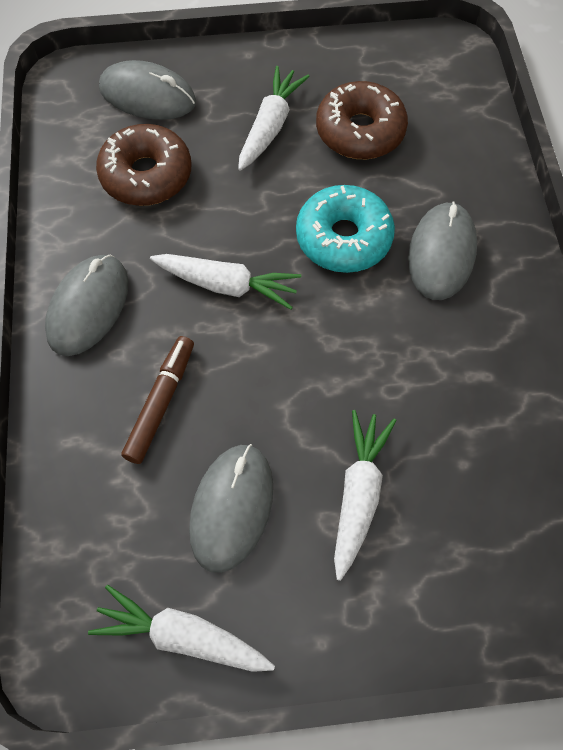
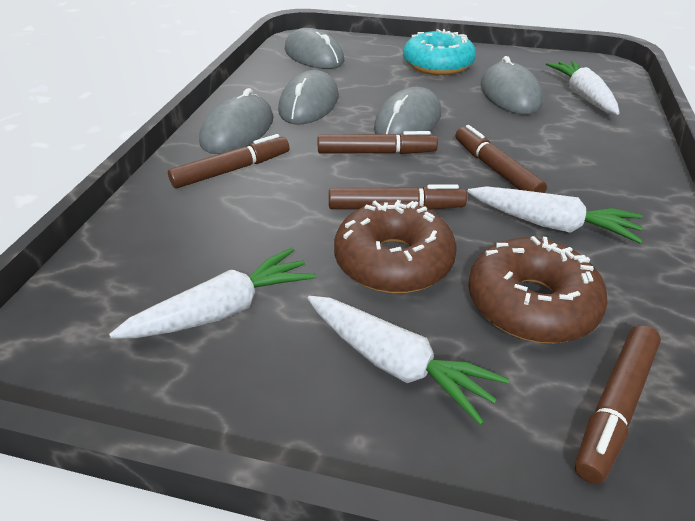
brown marker: [121,336,194,464] = 1 -> [168,134,289,189] [318,131,438,154] [329,184,467,210] [455,125,547,193] [575,325,661,484] = 5
grey mouse: [45,254,128,356] [99,60,196,120] [189,444,273,573] [408,201,477,300] = 4 -> [199,88,274,154] [278,70,339,125] [285,28,344,69] [374,87,441,135] [481,56,543,115] = 5

